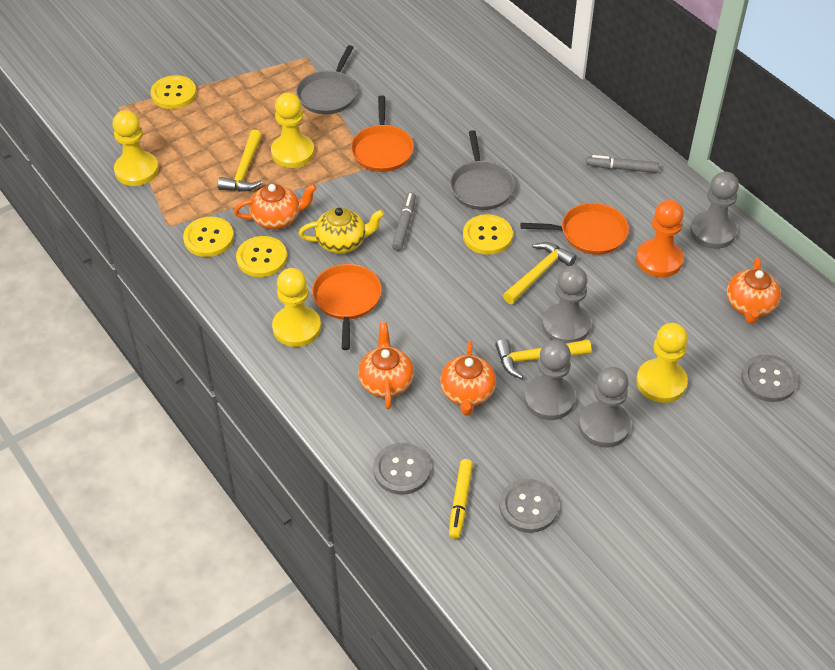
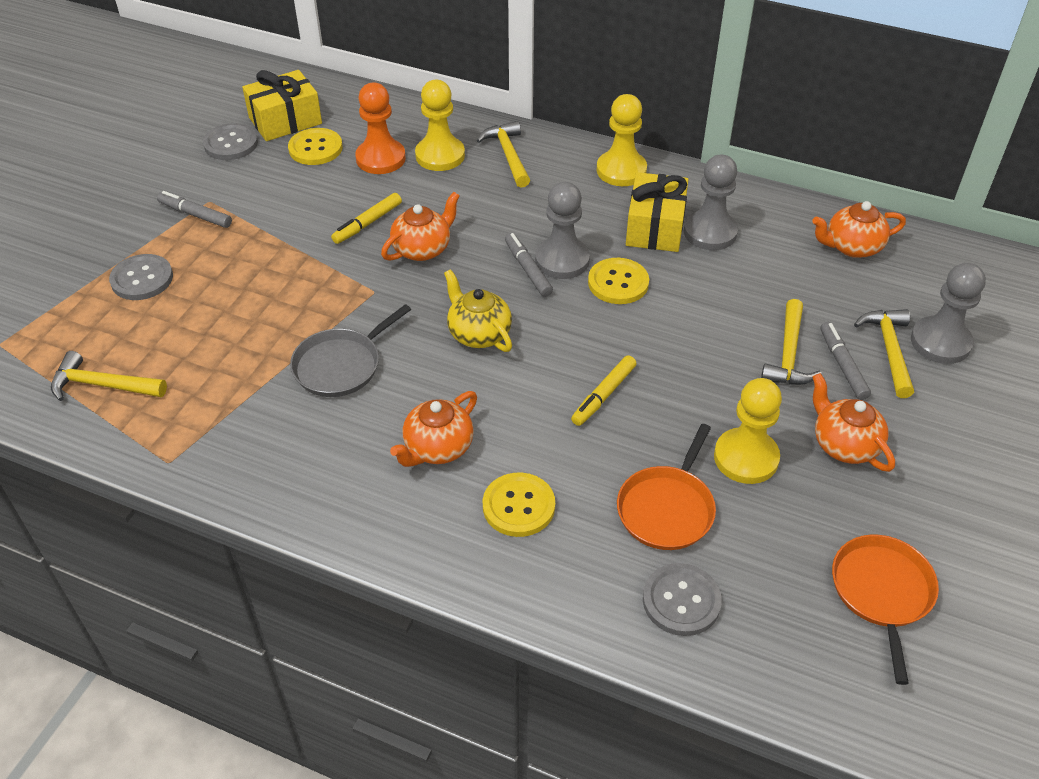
grey marker: [392,192,416,251] [586,155,659,173] = 2 -> [157,191,232,228] [505,233,553,297] [820,322,871,400] = 3
grey pan: [296,45,357,114] [450,130,515,210] = 2 -> [290,304,411,397] = 1
grey pawn: [524,340,575,420] [542,266,591,343] [579,367,631,447] [690,172,739,249] = 4 -> [535,182,590,279] [684,155,738,250] [911,263,986,364] = 3
orange pan: [312,264,382,350] [351,95,414,172] [520,203,629,255] = 3 -> [617,424,716,550] [832,535,939,685] = 2
yellow button: [151,75,197,109] [183,217,234,257] [236,236,287,277] [463,214,513,255] = 4 -> [288,128,343,165] [483,472,555,537] [588,258,649,304] = 3
yellow gift: none = 0 -> [242,70,322,141] [626,172,689,252] = 2
yellow hammer: [218,130,262,192] [495,339,592,379] [503,242,577,304] = 3 -> [51,351,167,401] [477,121,530,188] [761,299,822,385] [854,309,914,398] = 4
yellow marker: [449,459,473,539] = 1 -> [331,193,402,244] [571,355,636,426] = 2
yellow pawn: [113,110,159,186] [271,93,314,168] [272,268,321,347] [636,323,688,403] = 4 -> [415,80,465,171] [597,94,647,186] [714,378,782,484] = 3

